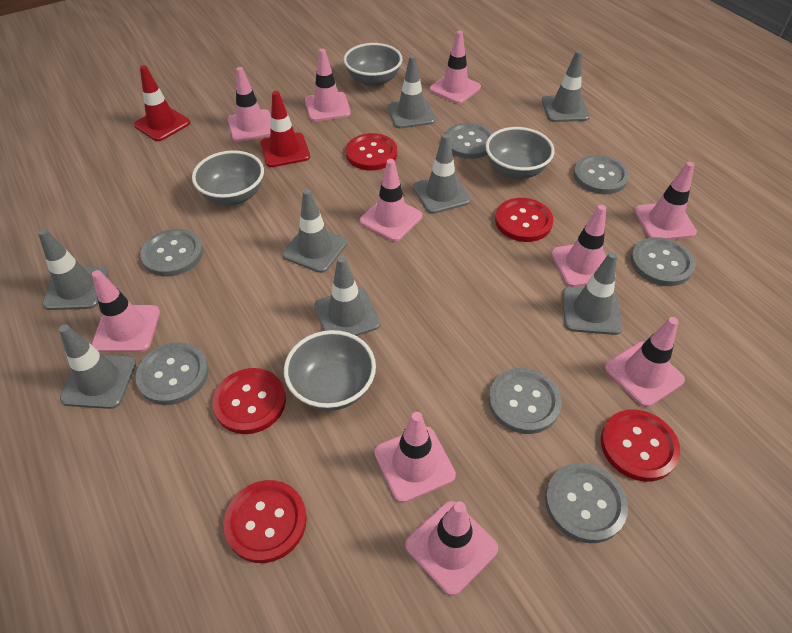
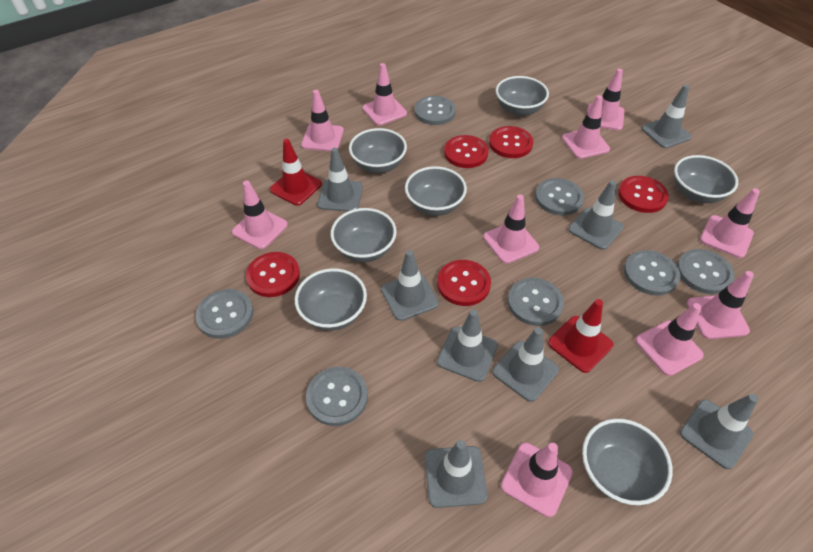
grey bowl: [192,150,264,205] [284,330,376,411] [344,43,402,87] [486,127,555,179] = 4 -> [295,268,367,331] [331,208,397,262] [349,128,407,173] [405,166,467,216] [495,76,549,116] [582,419,673,505] [674,155,738,203] = 7

